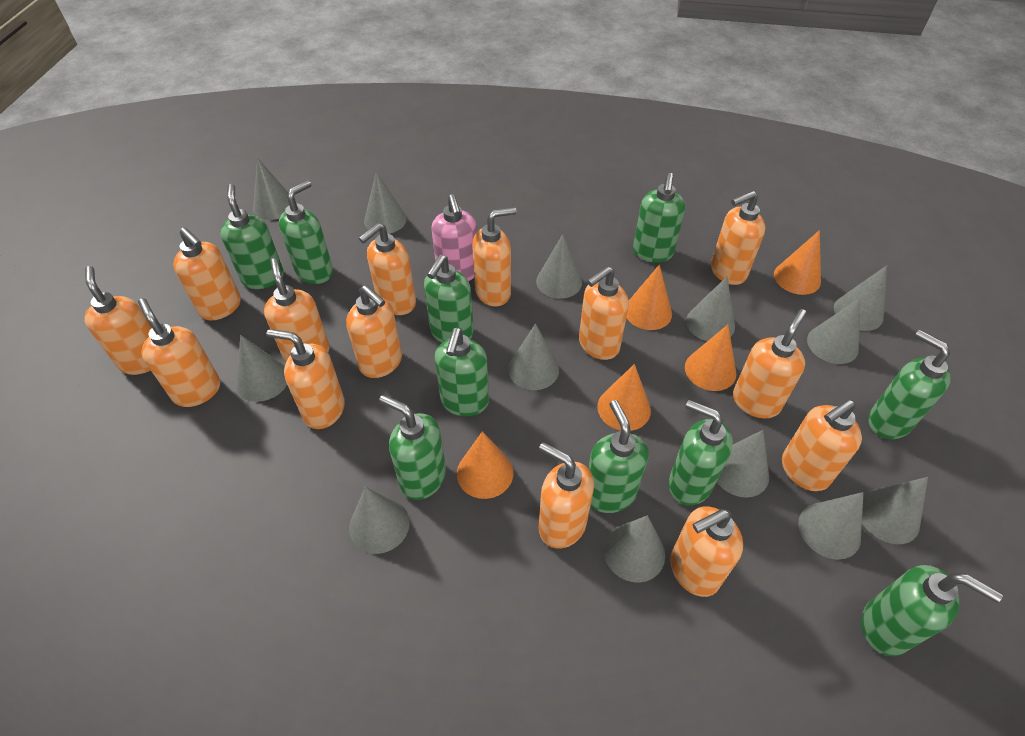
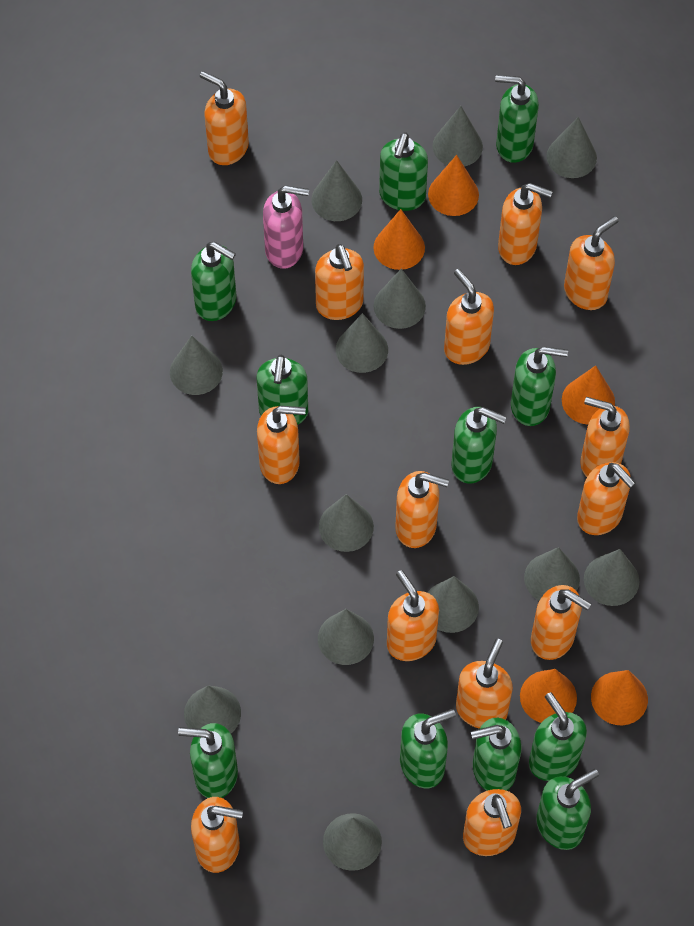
green soap dispenser: [220,184,284,289] [279,180,333,284] [379,395,446,500] [424,255,474,343] [434,328,489,416] [588,400,649,513] [633,173,685,263] [668,400,733,506] [861,565,1003,657] [868,330,951,439] = 10 -> [178,723,238,798] [191,242,237,321] [257,355,308,425] [379,133,428,211] [400,709,456,788] [451,407,506,484] [471,718,521,791] [495,75,539,163] [511,346,568,426] [529,692,587,781] [536,769,599,850] = 11

